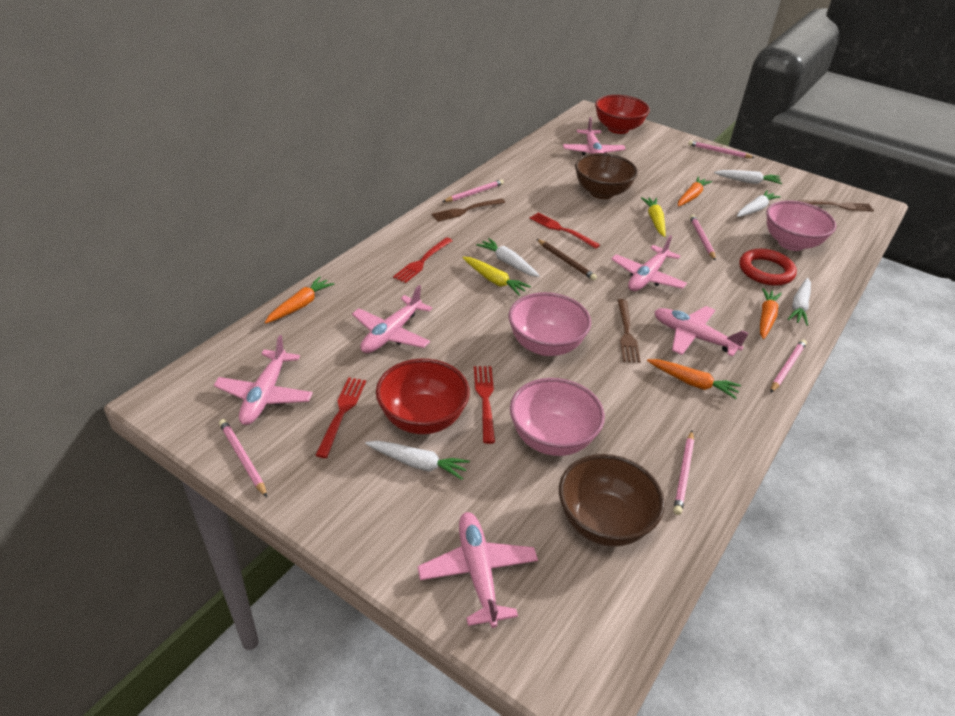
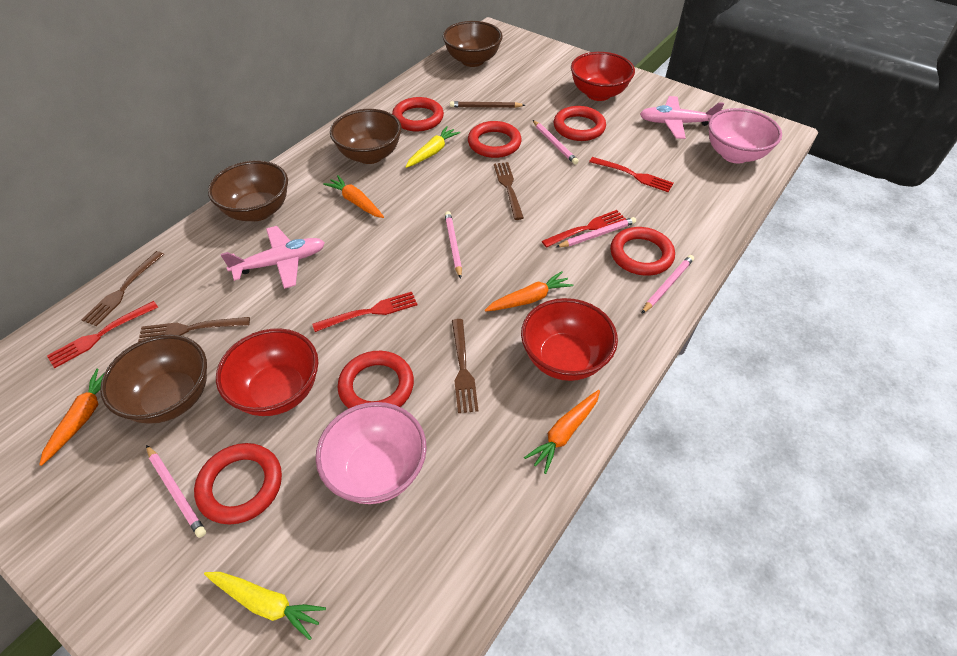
brown bowl: [559,454,665,547] [575,153,638,199] = 2 -> [100,335,207,424] [208,160,288,221] [330,109,402,164] [443,21,503,67] = 4
brown fork: [431,198,505,222] [617,299,641,363] [798,200,874,211] = 3 -> [81,251,164,326] [138,317,250,342] [452,319,479,413] [494,162,524,220] = 4
pink bowl: [508,292,591,356] [510,378,605,456] [766,200,837,251] = 3 -> [316,402,427,504] [708,108,782,164] = 2
pink pencil: [219,419,267,497] [443,179,504,202] [673,431,694,515] [688,140,755,158] [690,215,716,261] [770,339,807,393] = 6 -> [146,445,206,538] [445,211,462,279] [533,120,579,164] [556,217,636,248] [641,255,694,314] = 5
pink plane: [214,335,313,425] [352,285,432,353] [418,512,538,628] [563,117,626,155] [611,235,687,291] [654,306,749,357] = 6 -> [221,226,325,289] [640,96,724,139] = 2
red bowl: [376,359,470,434] [595,95,650,134] = 2 -> [216,328,318,416] [521,298,618,381] [571,52,635,101] = 3
red ring: [739,249,797,286] = 1 -> [194,443,282,525] [338,351,414,409] [392,97,444,131] [468,121,522,158] [554,106,606,141] [610,227,675,276] = 6
white carrot: [365,441,470,480] [476,238,540,277] [714,170,782,184] [737,190,781,217] [788,278,811,326] = 5 -> none = 0

